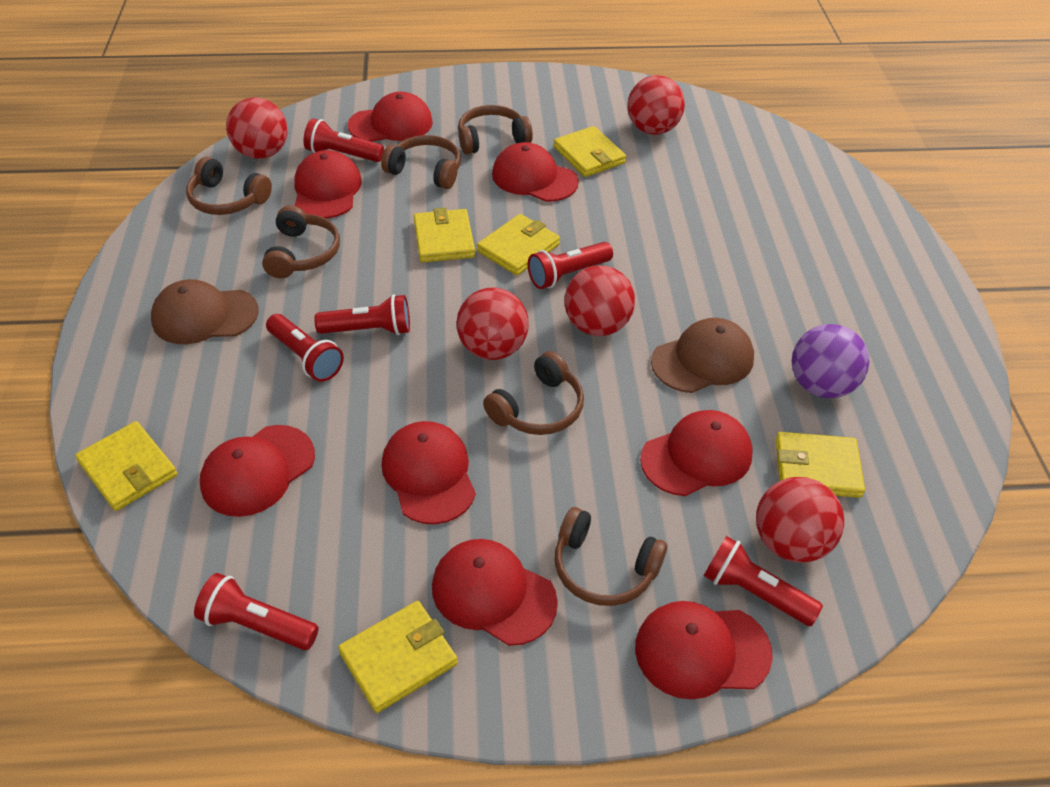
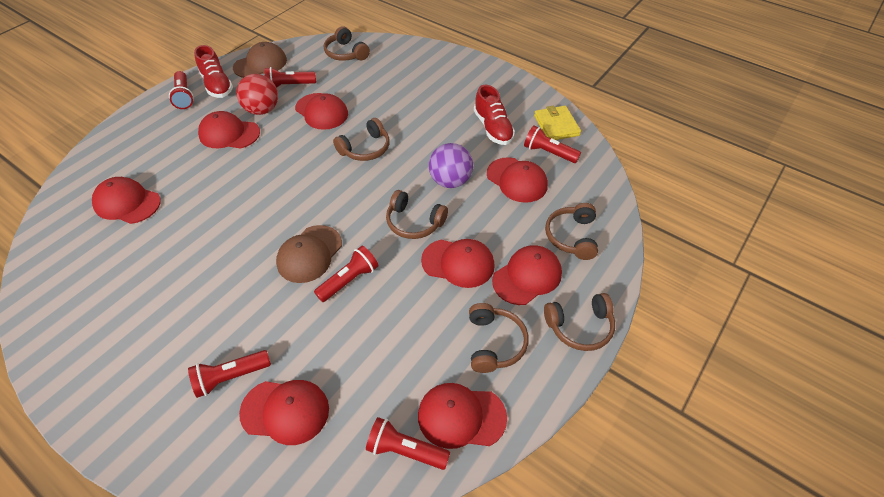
red ball: [226,97,288,159] [456,288,529,360] [564,265,635,336] [627,75,685,135] [756,477,844,563] = 5 -> [236,74,278,115] = 1
red shoe: none = 0 -> [194,45,233,98] [474,85,515,145] = 2
yellow wallet: [75,421,177,511] [338,601,458,713] [414,208,475,263] [477,214,560,276] [553,126,626,177] [775,432,865,498] = 6 -> [534,106,581,140] = 1

